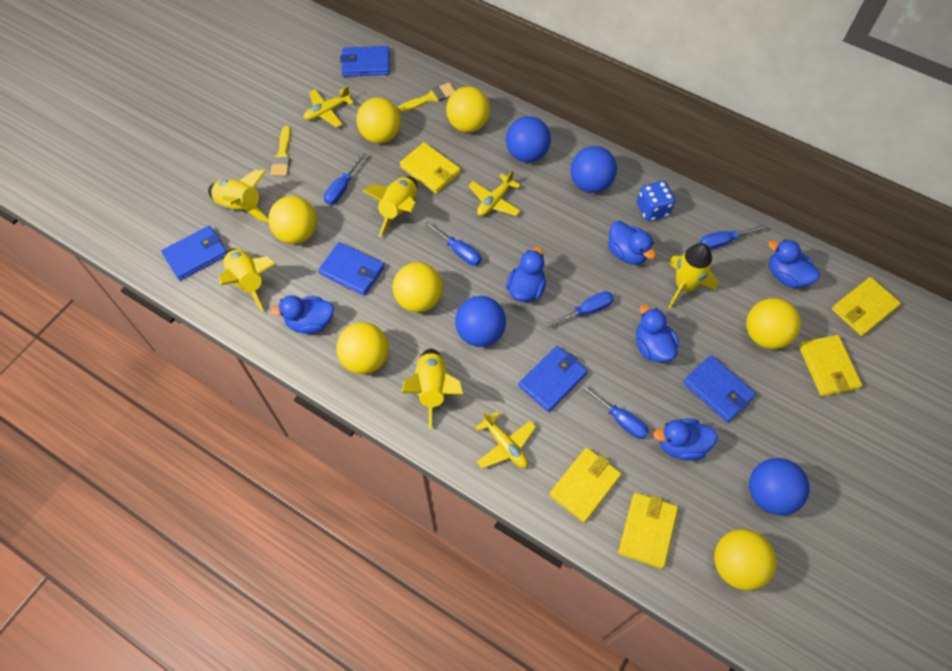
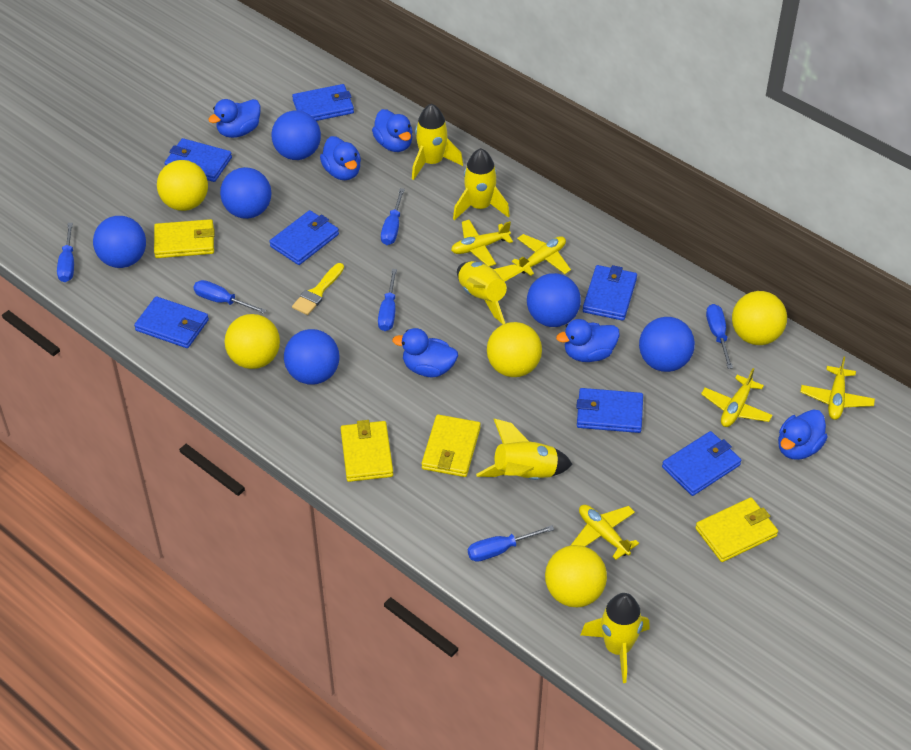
blue ball: [455,296,506,347] [506,116,551,162] [571,146,617,193] [749,458,810,515] = 4 -> [93,216,146,268] [220,167,272,219] [272,110,321,160] [284,329,340,385] [527,273,581,327] [639,317,695,372] = 6
blue dice: [637,181,675,221] = 1 -> none = 0
blue screwdriver: [324,153,366,205] [424,221,481,266] [546,291,614,328] [581,384,649,439] [699,224,767,250] = 5 -> [57,223,74,282] [193,280,266,314] [378,269,397,331] [381,188,405,245] [468,525,554,562] [706,304,733,369] = 6
blue wallet: [161,226,227,280] [318,242,385,296] [340,46,390,77] [518,346,587,412] [683,355,756,422] = 5 -> [134,296,209,348] [164,138,232,182] [269,210,339,265] [292,84,354,121] [576,388,643,433] [583,265,637,321] [662,431,741,496] = 7
yellow ball: [268,196,317,244] [336,322,389,374] [356,98,401,143] [393,262,443,312] [446,87,490,132] [714,529,777,591] [746,298,801,349] = 7 -> [157,160,208,211] [224,314,280,369] [487,322,542,377] [545,545,607,607] [732,291,787,345] = 5
yellow brush: [270,126,291,176] [398,83,455,112] = 2 -> [292,263,344,315] = 1
yellow plane: [303,86,354,128] [469,170,521,216] [475,411,536,469] = 3 -> [451,220,513,266] [512,234,571,276] [570,505,639,560] [701,368,773,427] [800,357,875,420] = 5
yellow wallet: [400,142,460,194] [549,447,621,523] [618,493,678,569] [799,335,862,396] [832,277,901,336] = 5 -> [154,219,215,258] [341,420,393,482] [421,414,481,477] [695,497,778,562] = 4

